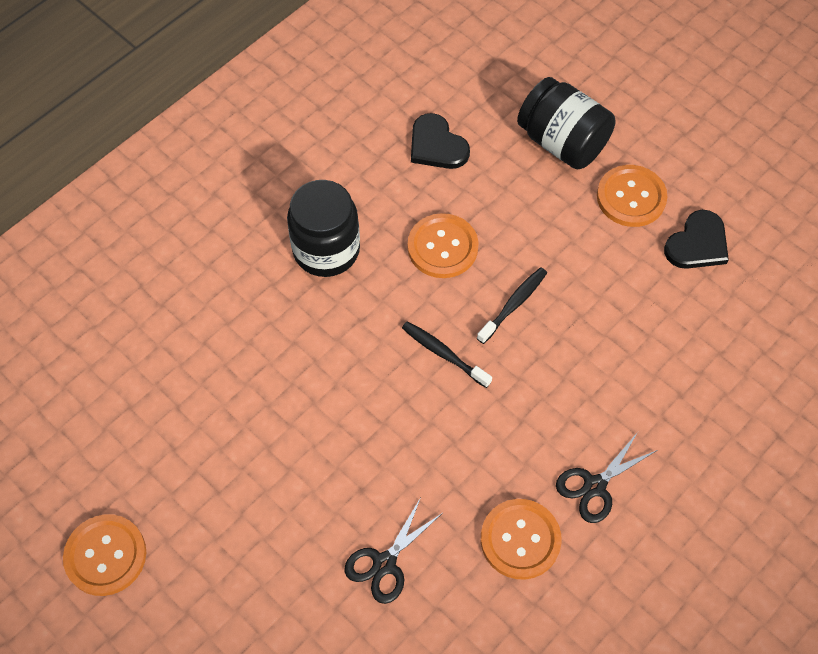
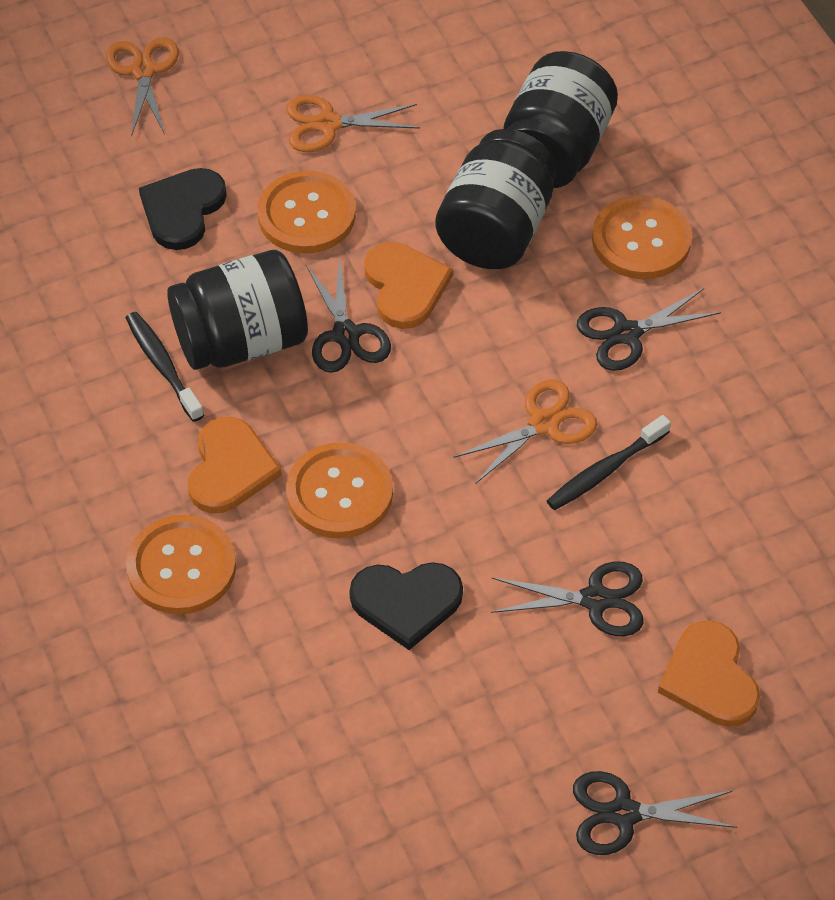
black jar: [287,180,360,277] [517,77,615,169] = 2 -> [167,250,308,370] [435,129,556,269] [504,51,618,188] = 3
black scissors: [345,499,443,604] [556,432,657,523] = 2 -> [306,257,391,373] [491,561,644,636] [573,771,737,855] [577,288,721,371] = 4
orange heart: none = 0 -> [188,417,282,514] [364,242,453,329] [658,620,760,727] = 3
orange scissors: none = 0 -> [106,38,179,137] [286,95,420,152] [454,380,597,483] = 3

